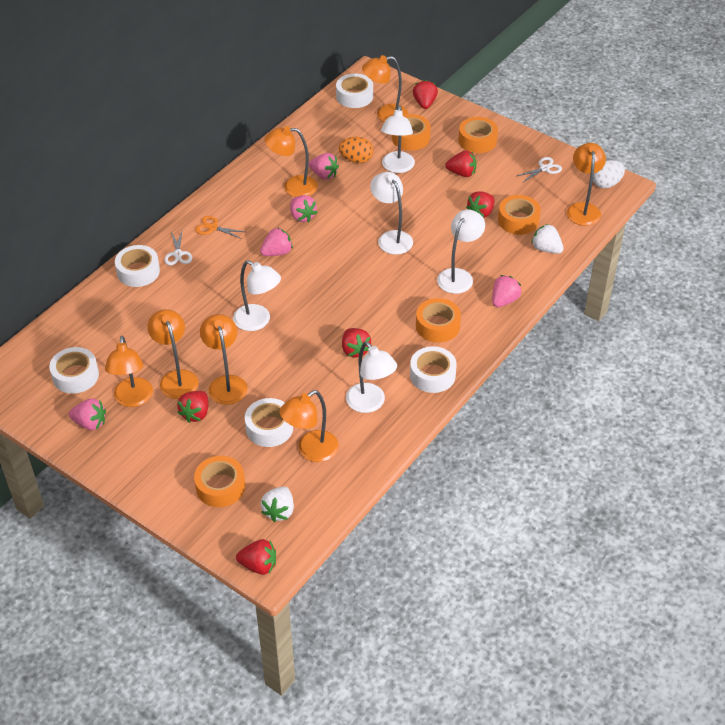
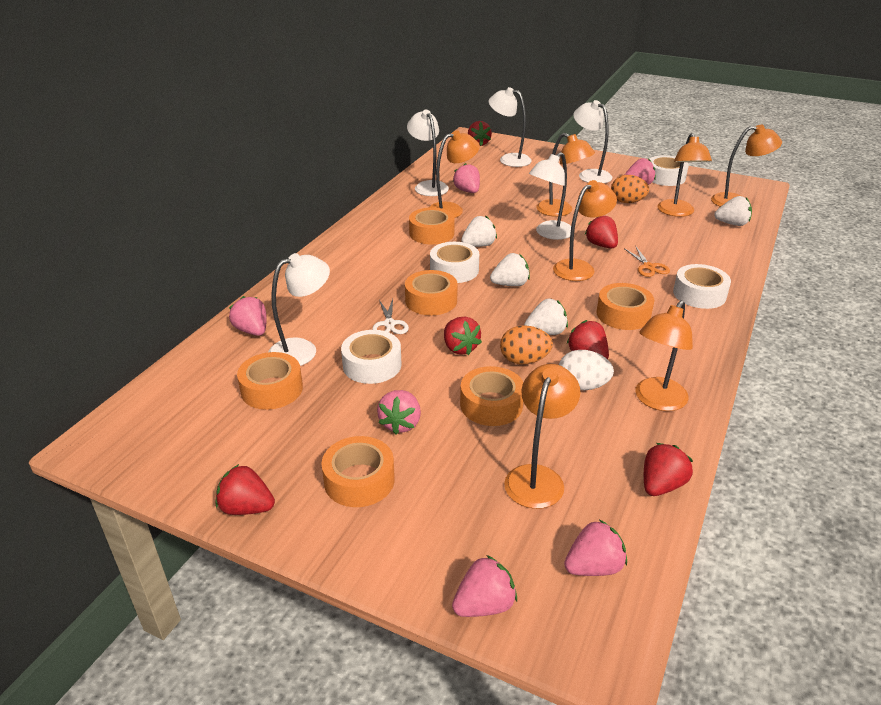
orange egg: [339,137,373,163] = 1 -> [500,325,553,365] [611,175,649,203] = 2
orange tape: [194,456,245,507] [392,114,431,150] [416,298,461,343] [458,117,498,153] [498,195,541,235] = 5 -> [237,352,303,410] [321,436,395,507] [405,270,458,315] [409,207,455,244] [460,366,523,426] [597,283,654,330] = 6
pink strawberry: [69,399,106,430] [260,227,293,256] [290,195,318,222] [309,153,339,180] [492,275,522,307] = 5 -> [229,296,267,336] [377,390,421,434] [452,555,517,617] [453,163,480,193] [564,519,627,576] [625,158,656,185] = 6
white scissors: [164,231,192,265] [515,157,562,183] = 2 -> [372,299,409,334] = 1
white strawberry: [261,486,294,522] [531,224,564,254] = 2 -> [461,216,497,247] [490,253,530,286] [524,299,568,335] [714,196,752,226] = 4
white tape: [49,347,99,394] [115,245,160,287] [245,398,293,447] [336,73,373,108] [410,346,457,393] = 5 -> [341,330,402,384] [430,242,479,283] [649,155,689,186] [673,264,731,309] = 4

